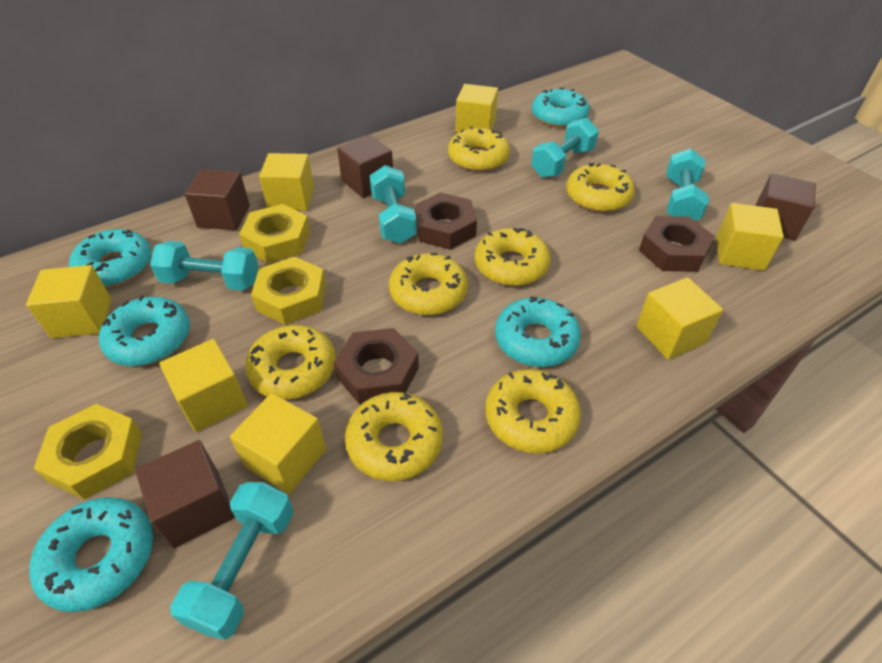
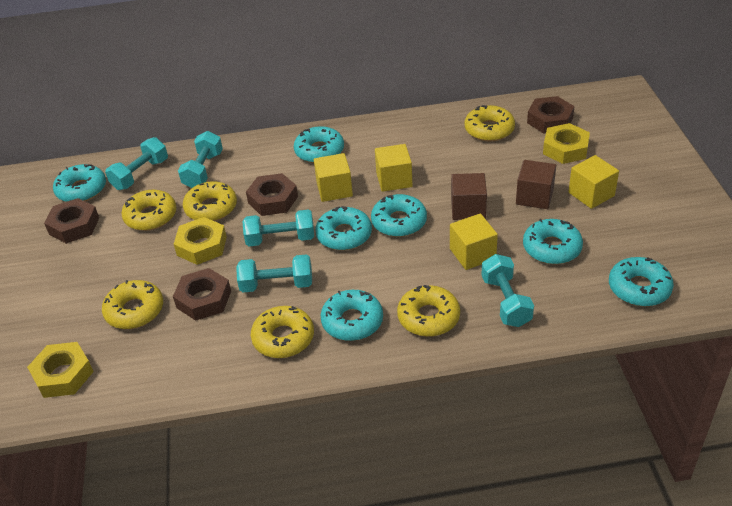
brown cube: [135,440,235,548] [184,169,250,230] [337,134,393,198] [755,173,816,241] = 4 -> [451,173,487,220] [516,160,556,209] = 2
brown nut: [333,328,419,405] [414,192,477,250] [639,216,715,272] = 3 -> [44,198,99,244] [173,268,231,321] [246,173,298,216] [527,96,575,134] = 4
turquoise donut: [29,497,153,612] [69,229,151,287] [99,295,190,366] [495,296,581,367] [532,88,590,128] = 5 -> [53,164,106,202] [294,126,344,163] [315,206,372,250] [321,290,383,341] [371,194,427,237] [523,219,583,264] [609,257,674,307] = 7
yellow cube: [26,265,112,338] [159,339,248,432] [230,393,326,494] [259,153,314,211] [456,84,498,133] [636,277,723,360] [716,203,784,271] = 7 -> [314,153,353,202] [375,144,413,192] [450,213,498,270] [568,155,619,209] = 4
yellow donut: [245,325,336,400] [345,392,443,481] [389,253,468,315] [448,126,510,172] [475,228,551,286] [486,369,581,453] [566,163,635,212] = 7 -> [102,280,163,329] [122,190,176,231] [183,181,237,221] [251,306,314,358] [397,285,460,337] [465,105,515,141] = 6

